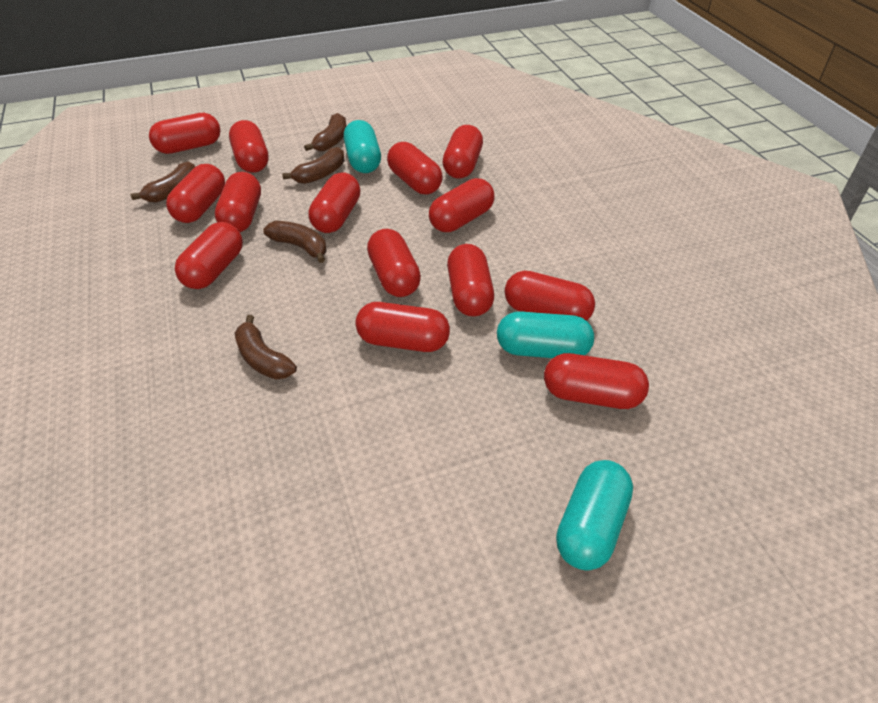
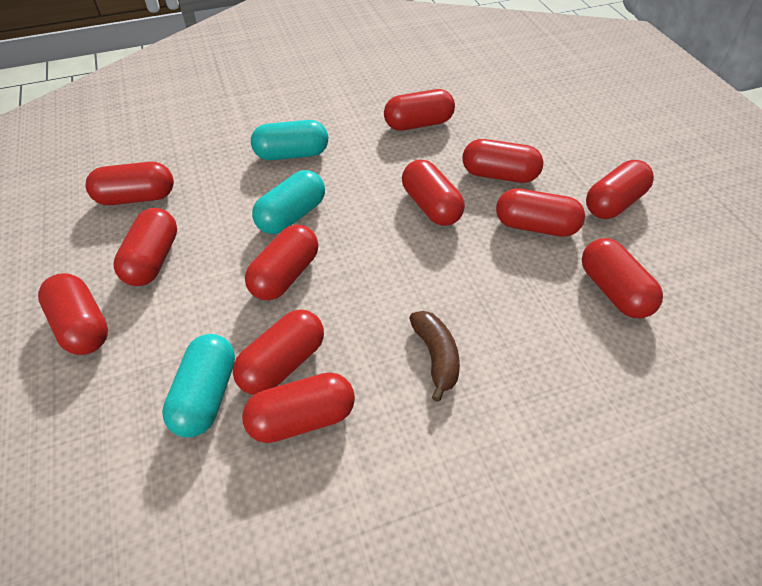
brown banana: [131,161,195,203] [235,315,297,379] [263,221,327,263] [282,147,345,184] [304,113,346,152] = 5 -> [409,311,460,402] = 1
red capsule: [149,113,220,154] [166,164,225,223] [175,222,243,289] [215,172,261,232] [229,120,269,173] [309,173,360,233] [355,302,450,352] [367,229,421,297] [387,142,443,194] [429,178,495,232] [443,125,483,179] [447,244,494,316] [505,270,595,320] [544,353,649,409] = 14 -> [38,273,108,355] [86,162,174,205] [113,208,177,286] [233,309,324,395] [242,372,355,443] [245,225,319,300] [384,89,455,131] [402,159,465,226] [462,139,543,183] [496,188,585,237] [582,238,663,318] [586,160,654,219] = 12

